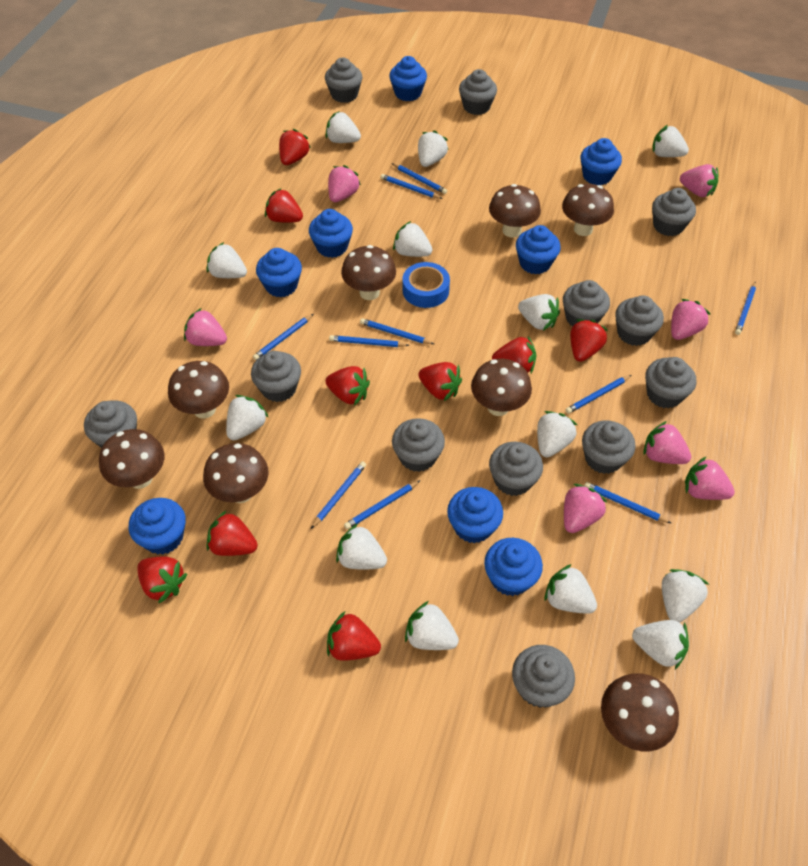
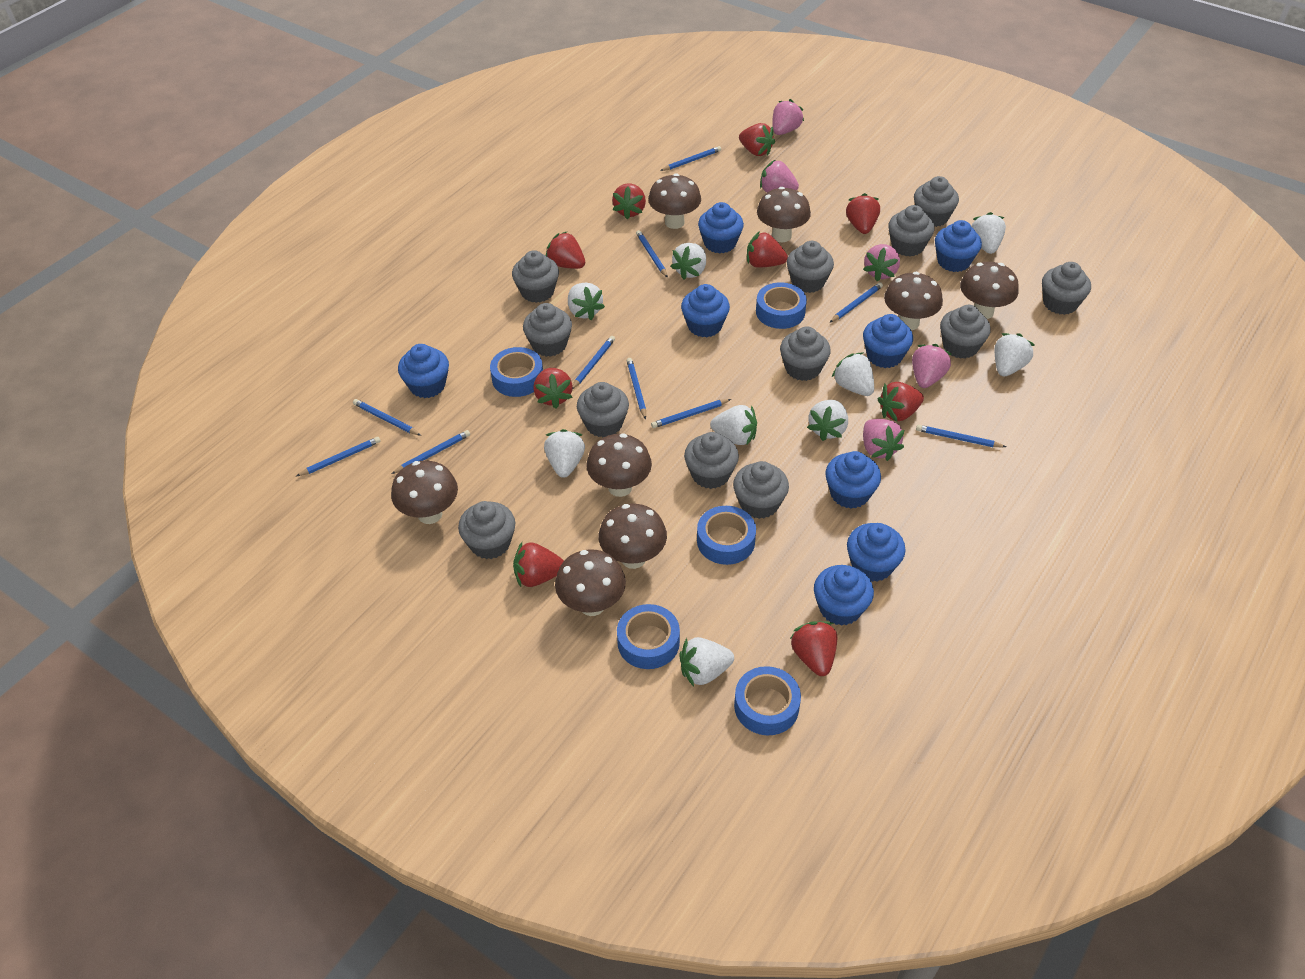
blue tape: [403,262,450,308] = 1 -> [490,347,543,397] [617,604,680,669] [697,506,756,565] [734,666,801,735] [756,282,807,329] = 5
pink strawberry: [184,308,227,346] [328,165,361,202] [564,484,607,533] [643,421,691,464] [671,299,710,340] [680,164,718,197] [685,456,735,500] = 7 -> [760,160,799,192] [772,99,804,135] [863,244,900,281] [863,419,904,461] [912,344,951,388] = 5
white strawberry: [207,242,247,278] [226,395,269,440] [326,112,361,143] [336,524,387,570] [393,221,432,257] [405,601,459,650] [418,130,449,167] [518,294,560,331] [537,411,577,457] [544,564,597,614] [632,620,689,669] [652,125,689,157] [662,569,709,623] = 13 -> [544,429,585,478] [568,283,605,320] [671,243,706,279] [679,637,734,686] [710,405,757,446] [807,400,848,441] [832,352,874,396] [971,212,1006,254] [995,333,1035,376] = 9

